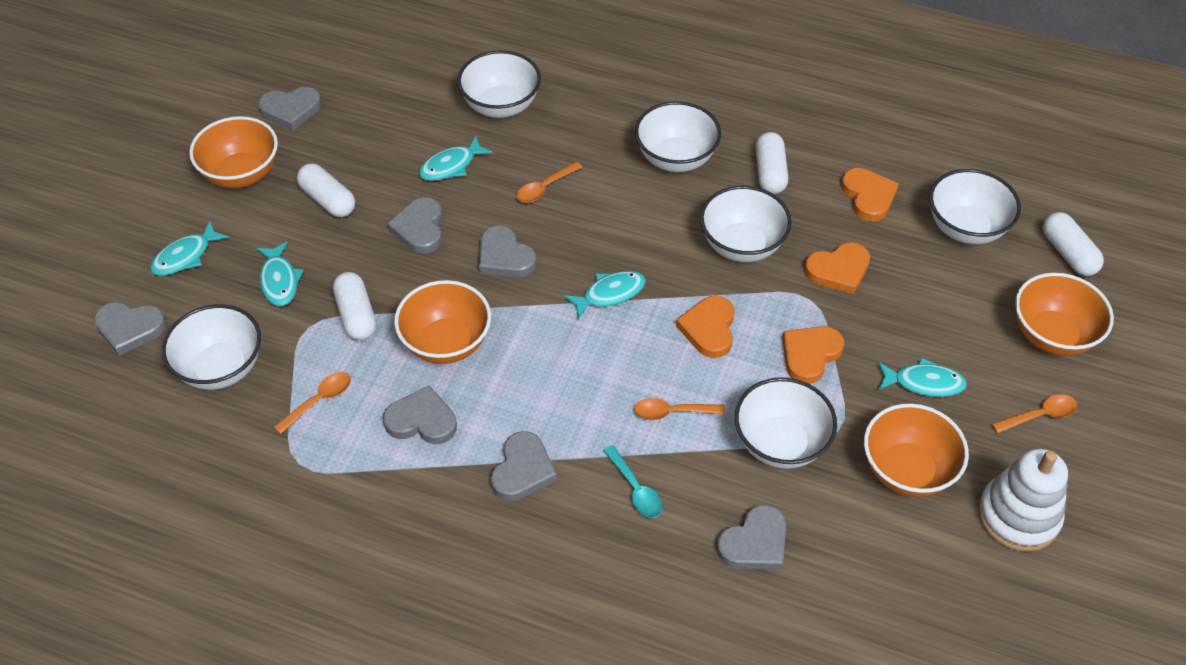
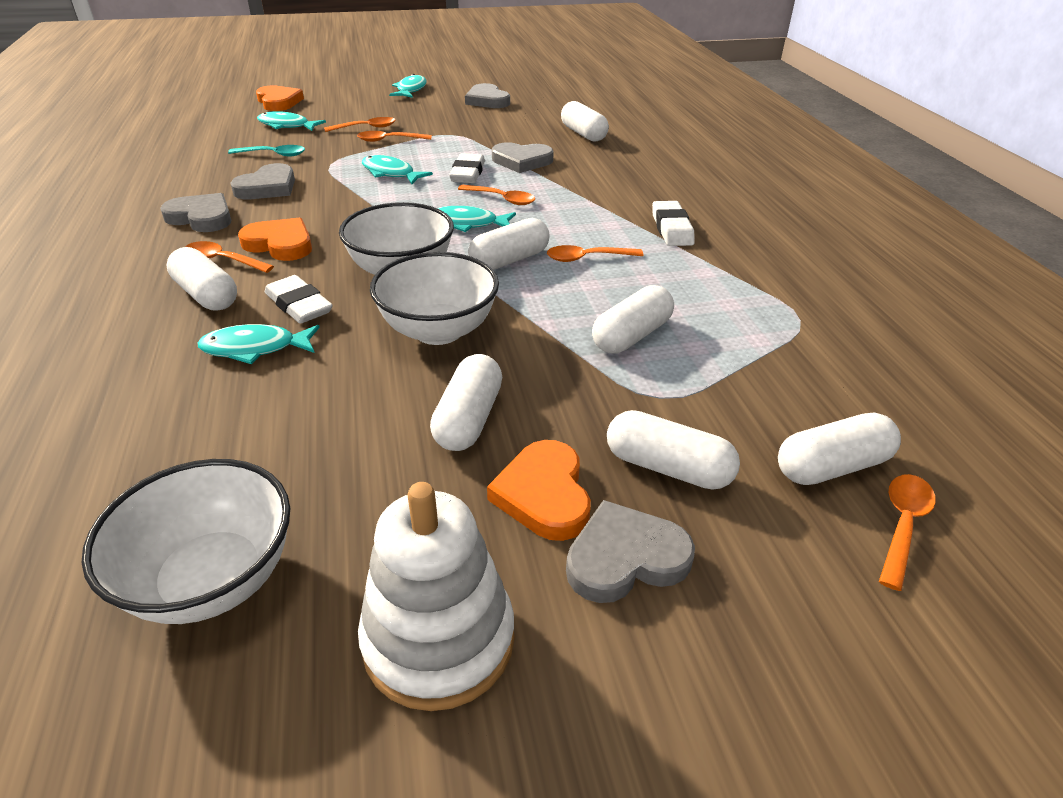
grey heart: [94,302,167,356] [258,87,322,130] [383,386,457,444] [387,197,442,254] [479,225,536,278] [491,431,557,501] [717,505,786,569] = 7 -> [160,193,232,232] [230,163,295,199] [465,83,510,108] [492,142,554,173] [566,500,695,603] = 5
orange bowl: [189,116,278,188] [394,280,491,364] [864,403,969,497] [1015,273,1114,356] = 4 -> none = 0
orange heart: [676,296,735,358] [782,326,844,384] [804,242,870,294] [841,168,899,222] = 4 -> [238,218,312,261] [256,85,304,111] [487,440,591,541] = 3
orange spoon: [274,372,351,434] [516,161,582,203] [634,398,725,420] [992,394,1078,433] = 4 -> [185,241,274,273] [324,117,396,132] [357,131,431,142] [458,185,535,205] [547,245,643,262] [879,474,936,591] = 6
white bowl: [162,304,261,390] [457,50,541,118] [635,101,721,172] [700,186,792,262] [735,377,837,469] [929,169,1021,244] = 6 -> [81,459,290,624] [339,202,454,275] [370,252,499,345] = 3
white capsule: [297,163,355,217] [333,272,376,340] [755,132,788,194] [1043,212,1104,276] = 4 -> [166,247,237,311] [430,354,502,451] [468,218,550,270] [561,101,609,141] [592,285,674,353] [607,410,740,490] [778,412,901,485] = 7
white eraser: none = 0 -> [264,275,333,324] [449,153,485,183] [652,201,695,246] = 3

